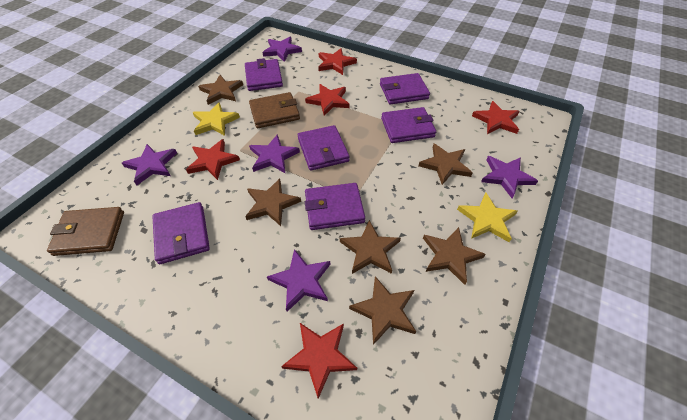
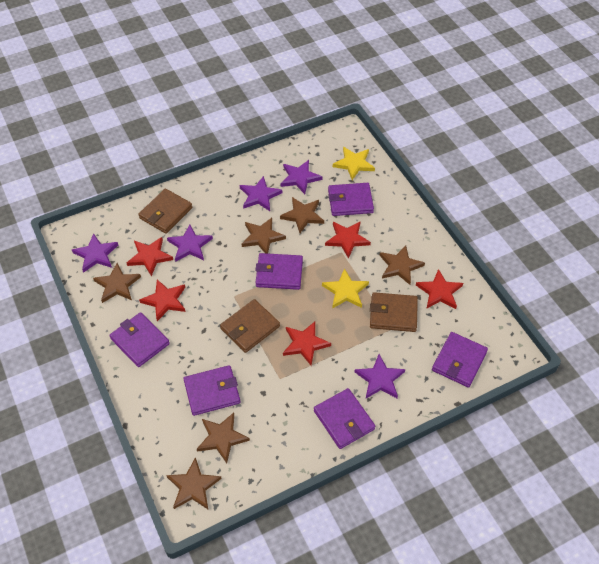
brown wallet: [47,207,124,256] [249,92,300,128] = 2 -> [138,189,193,234] [220,299,280,353] [370,292,418,332] = 3

